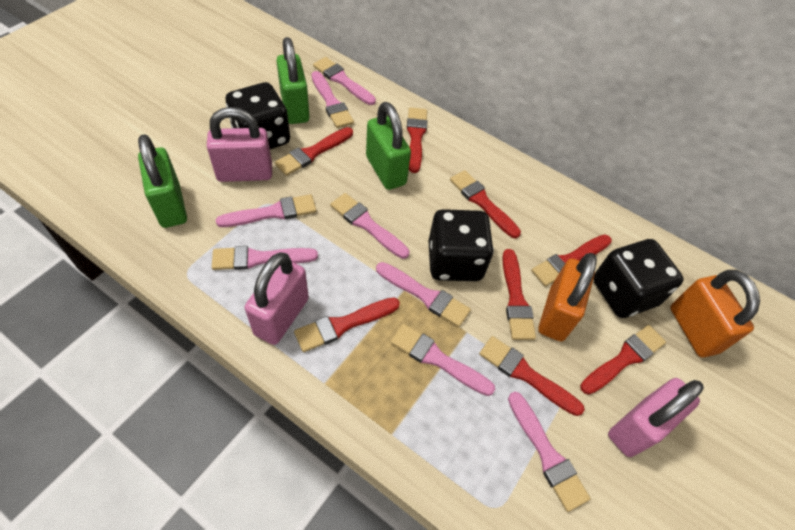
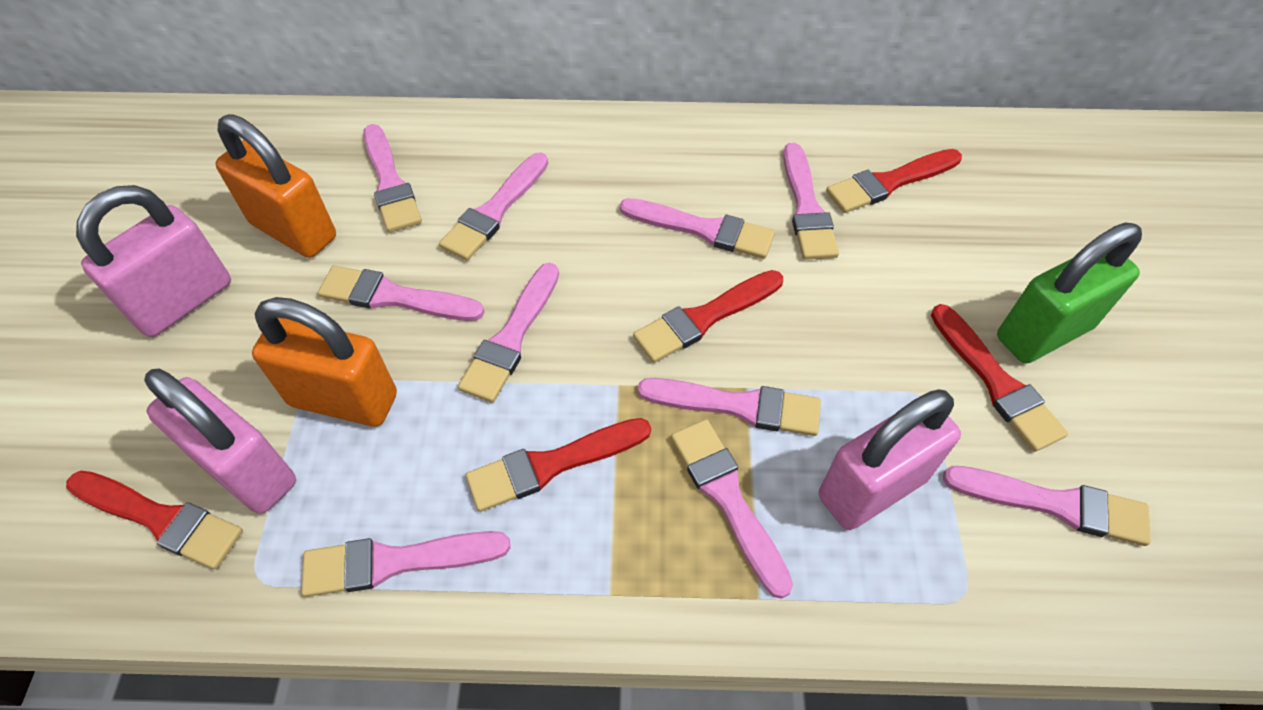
black dice: [226,82,290,149] [428,209,494,281] [593,239,683,318] = 3 -> none = 0
green padlock: [138,134,187,228] [276,37,310,124] [366,102,411,190] = 3 -> [997,223,1142,364] = 1
pink brush: [212,246,318,270] [216,194,316,227] [312,71,354,128] [313,57,376,105] [330,193,409,259] [376,262,471,327] [390,324,495,396] [508,392,591,512] = 8 -> [301,531,510,597] [318,265,485,321] [363,124,422,232] [439,153,548,260] [458,263,559,403] [620,198,775,259] [638,378,821,436] [671,419,793,599] [783,143,839,260] [943,466,1151,546] = 10
red brush: [275,127,353,176] [294,297,400,352] [407,107,427,173] [450,170,521,238] [479,336,585,416] [502,249,536,340] [531,235,612,287] [580,325,666,395] = 8 -> [66,471,243,569] [466,418,651,512] [633,270,783,363] [826,149,962,213] [931,304,1068,452] = 5

